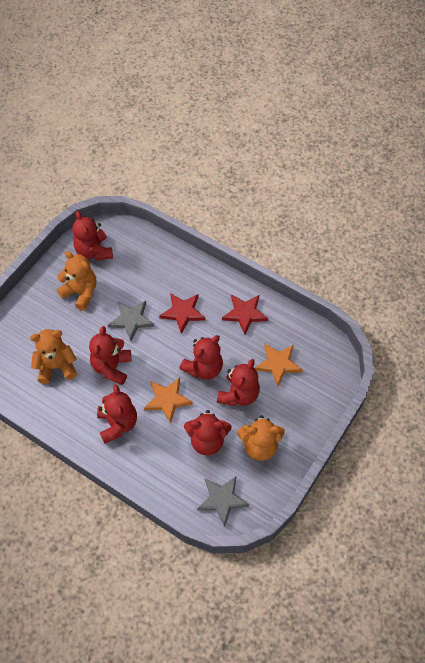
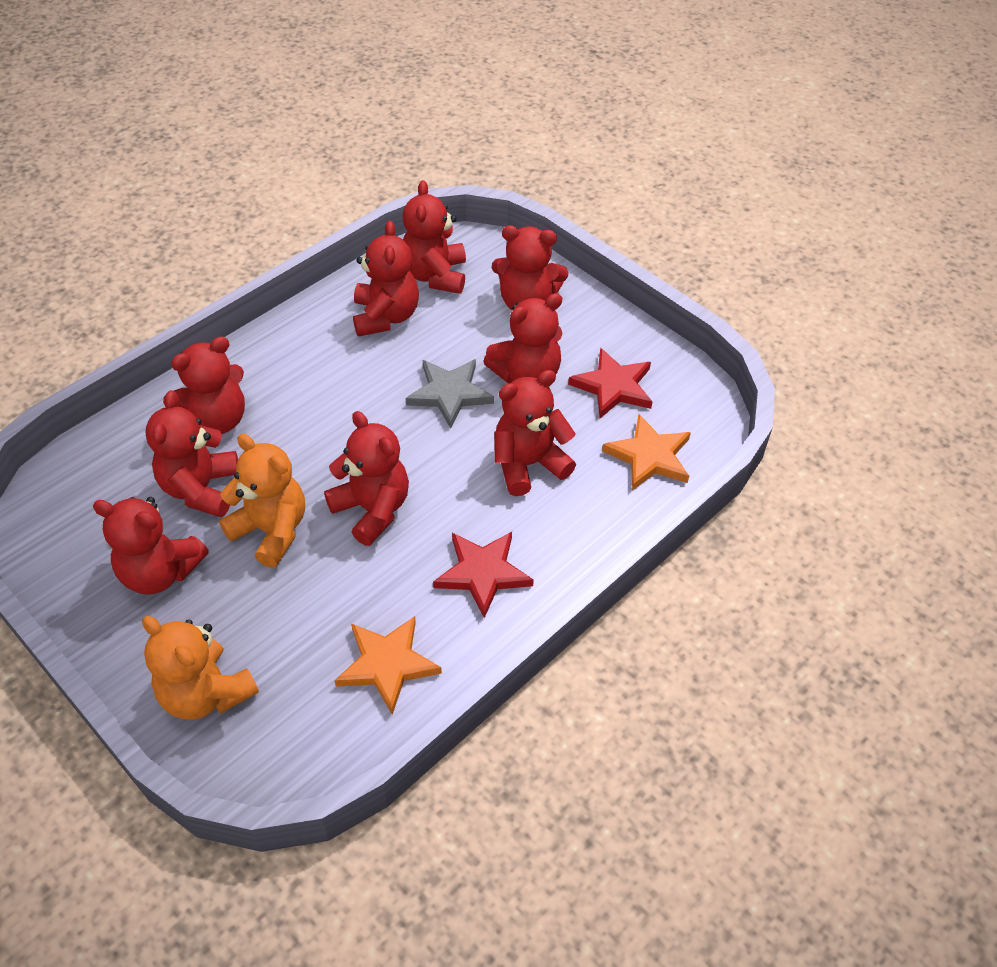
grey star: [108,301,155,341] [197,476,249,526] = 2 -> [406,359,494,429] = 1
orange teddy bear: [30,329,77,384] [57,251,97,311] [237,415,285,461] = 3 -> [142,616,259,720] [219,434,305,568] = 2
red teddy bear: [72,211,113,261] [89,326,131,385] [97,385,137,444] [179,335,223,380] [184,410,231,455] [217,359,260,406] = 6 -> [93,497,209,595] [145,390,238,517] [163,336,245,434] [324,411,409,546] [353,221,419,337] [403,180,466,294] [483,293,562,384] [492,225,569,311] [494,370,576,496] = 9

